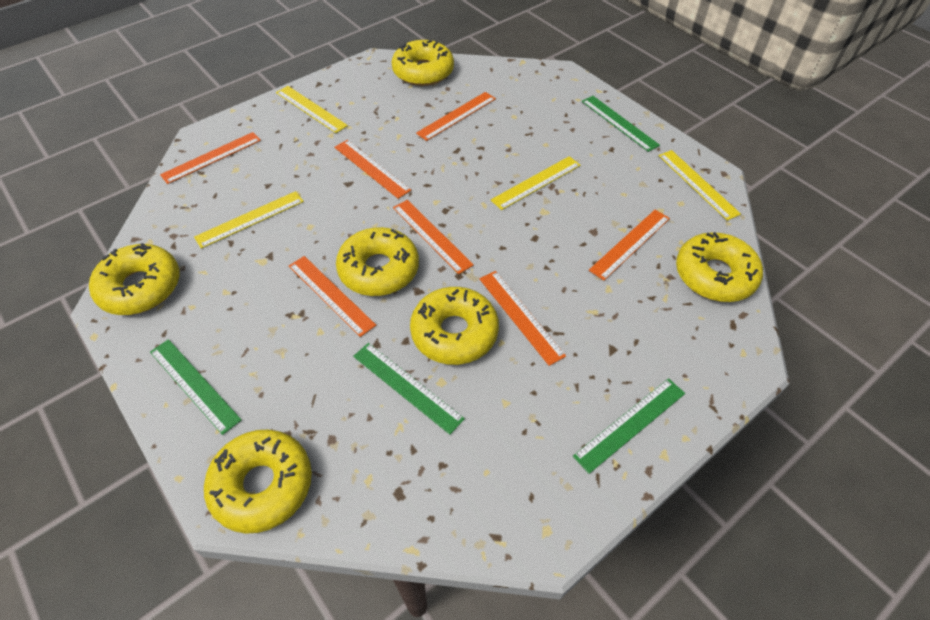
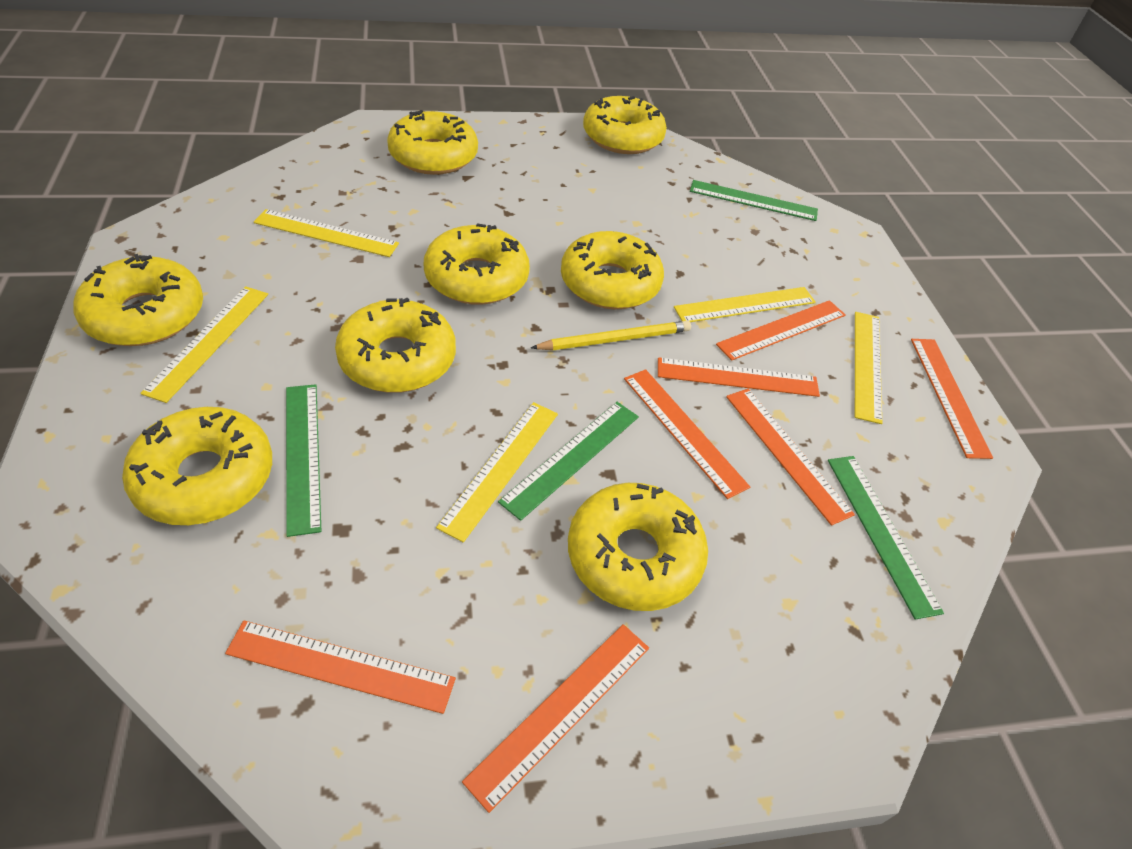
yellow donut: [89,243,180,315] [204,430,312,534] [336,227,419,296] [392,40,454,86] [410,287,499,365] [676,232,763,302] = 6 -> [73,254,203,346] [122,407,272,525] [335,298,456,393] [387,110,478,175] [423,223,530,305] [561,231,664,309] [568,483,708,611] [583,96,667,154] = 8
yellow pencil: none = 0 -> [531,321,691,350] = 1
yellow ruler: [194,191,304,249] [276,86,348,133] [491,156,581,210] [659,150,741,221] = 4 -> [140,286,268,403] [254,209,399,257] [436,402,558,543] [674,287,816,322] [855,312,882,424] = 5

